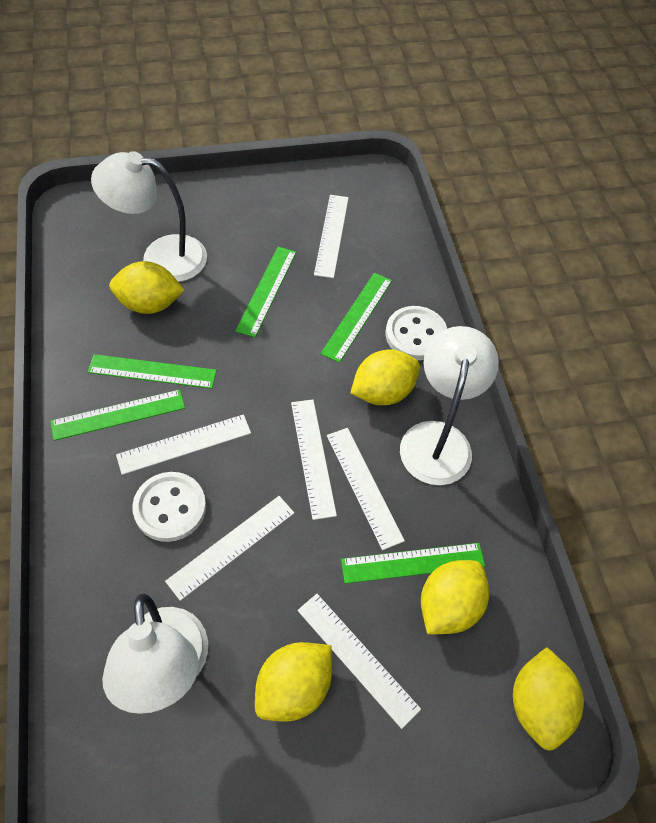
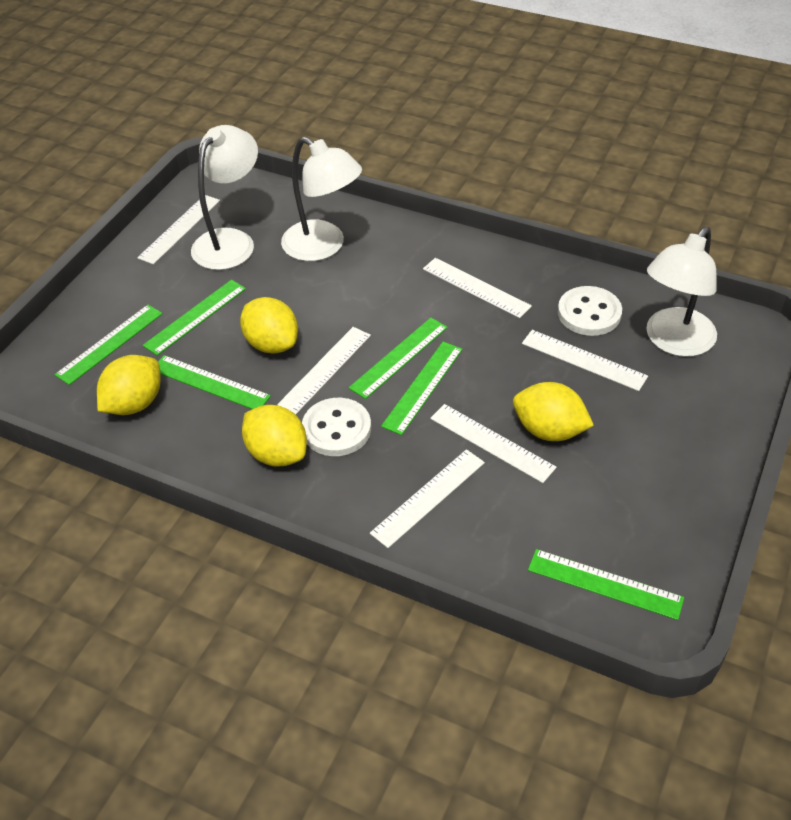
green ruler: [50,390,185,441] [88,354,217,389] [236,247,296,337] [321,273,392,363] [341,543,485,584] = 5 -> [55,305,163,385] [143,280,246,356] [158,355,271,409] [349,318,448,399] [381,342,463,435] [528,549,684,620] = 6
yellow lemon: [109,261,185,314] [255,642,332,722] [351,349,420,405] [421,560,489,634] [513,647,584,751] = 5 -> [97,355,161,415] [240,297,298,354] [242,405,307,467] [513,382,594,441] = 4

